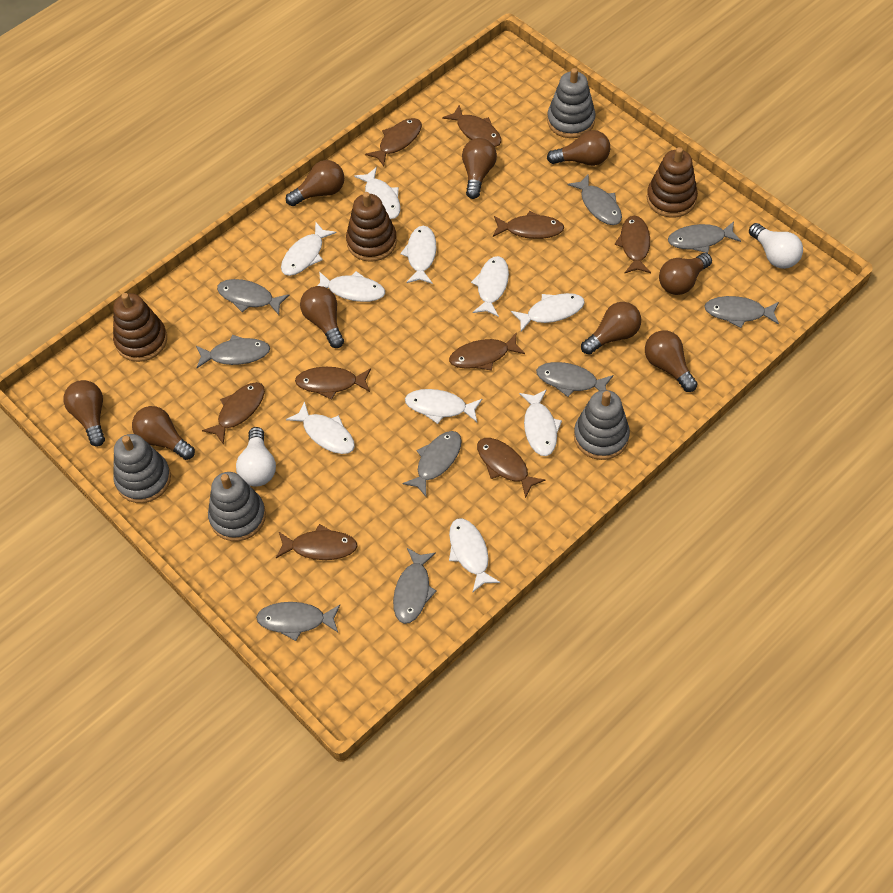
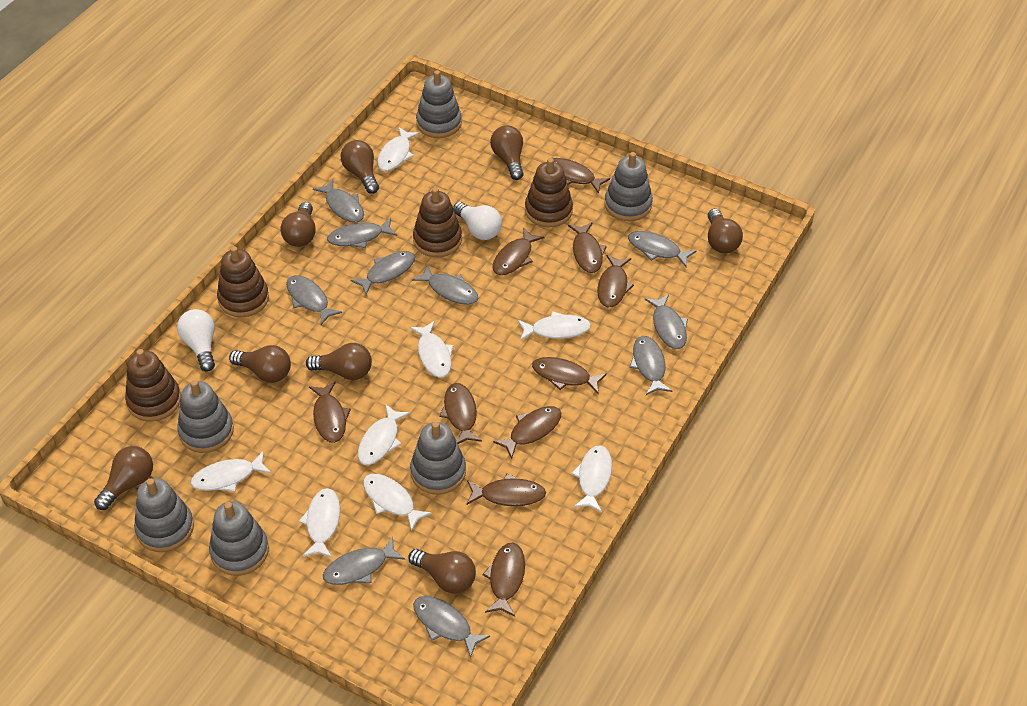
brown fish: [202,382,265,445] [276,524,357,560] [295,367,371,400] [365,118,422,166] [442,105,501,147] [449,333,525,371] [477,438,546,498] [493,211,564,239] [615,216,651,274] = 9 -> [309,381,351,443] [439,383,482,444] [466,473,546,506] [482,543,525,617] [492,227,544,275] [493,406,561,459] [532,357,607,394] [553,158,610,194] [568,222,607,273] [597,255,634,307] = 10
brown light bulb: [63,380,105,447] [132,406,195,460] [286,160,344,206] [300,286,344,348] [462,138,497,199] [547,130,610,166] [581,302,641,355] [645,330,698,392] [659,253,712,295] = 9 -> [94,446,153,510] [229,345,291,383] [280,202,316,247] [306,343,372,380] [340,140,379,194] [408,549,476,593] [490,125,524,180] [708,209,743,253] = 8
brown stacking toy: [113,293,167,362] [346,192,397,262] [647,147,698,218] = 3 -> [125,349,181,422] [217,246,269,317] [413,187,462,257] [525,158,573,228] = 4
grey fish: [196,335,270,368] [217,279,289,315] [256,602,340,641] [393,548,437,624] [402,431,462,497] [536,362,613,397] [568,174,622,225] [668,221,741,253] [704,296,779,328] = 9 -> [286,275,342,325] [313,179,364,223] [323,536,405,585] [327,218,397,248] [350,251,415,295] [412,265,478,305] [413,596,490,658] [628,231,696,267] [629,336,672,395] [644,294,688,349] = 10
grey stacking toy: [113,434,171,503] [208,472,266,541] [547,68,596,138] [574,390,630,460] = 4 -> [134,478,194,552] [177,380,234,453] [209,501,269,576] [410,421,466,495] [416,70,462,138] [604,152,653,221] = 6
white fish: [281,222,337,276] [286,401,355,454] [317,271,385,302] [354,167,400,219] [400,226,436,284] [405,389,482,424] [449,518,500,593] [471,256,509,317] [511,293,585,332] [519,390,562,456] = 10 -> [190,451,271,492] [299,488,340,558] [358,404,410,465] [363,474,432,532] [377,127,420,171] [410,321,454,377] [518,311,591,341] [571,445,612,512] = 8

